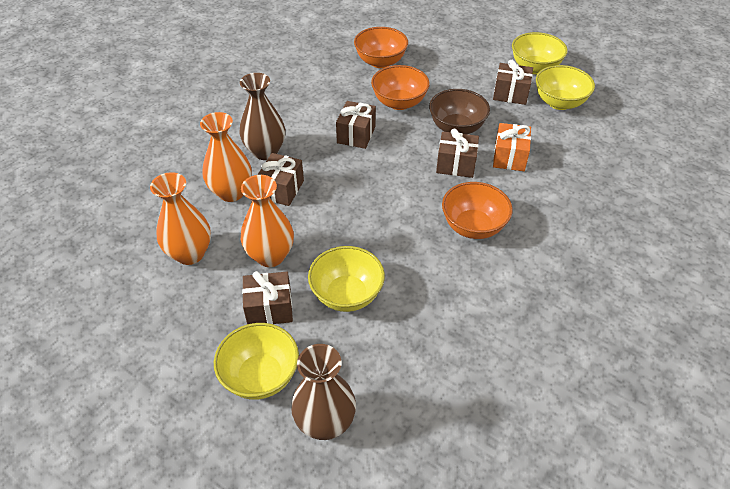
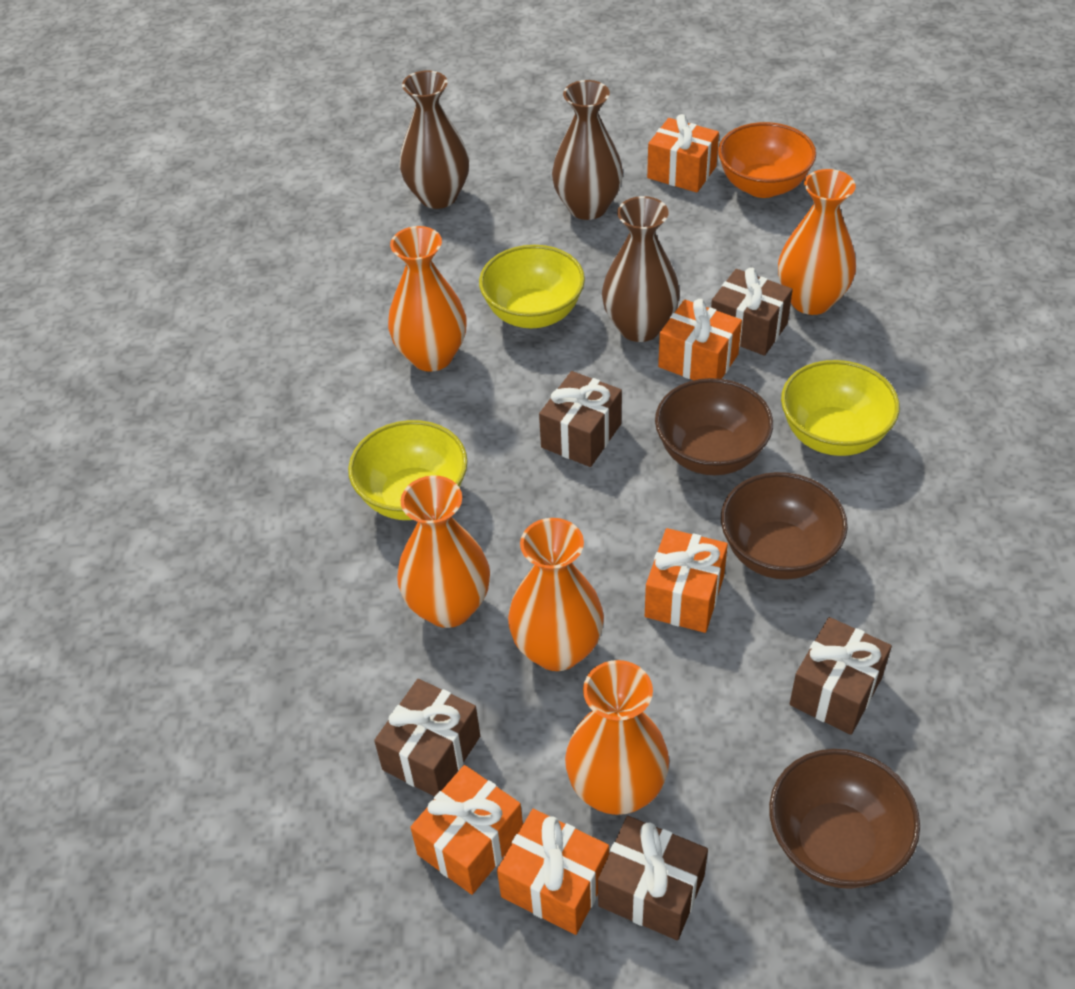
brown bowl: [429,89,490,134] = 1 -> [655,378,773,475] [721,472,848,580] [769,749,920,889] = 3
brown vase: [239,73,285,160] [291,344,356,440] = 2 -> [399,70,469,209] [552,80,623,220] [602,196,680,342] = 3
orange bowl: [354,27,408,68] [371,65,430,110] [442,182,513,239] = 3 -> [718,122,816,198] = 1
orange gift: [493,123,531,171] = 1 -> [410,765,523,895] [497,809,609,935] [645,528,728,633] [647,114,719,192] [658,299,742,380] = 5
orange vase: [150,172,211,265] [200,112,252,202] [241,175,294,267] = 3 -> [388,226,467,372] [397,475,490,628] [508,518,604,671] [565,660,669,815] [778,169,856,315] = 5
yellow bowl: [214,323,299,400] [308,246,385,312] [512,32,568,74] [536,65,595,110] = 4 -> [348,420,468,520] [479,245,585,329] [781,360,900,456] = 3

